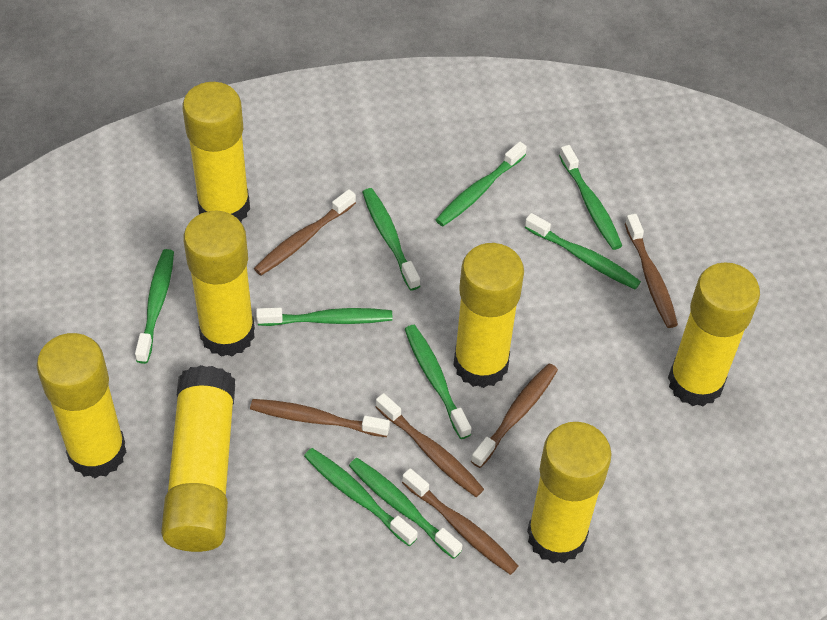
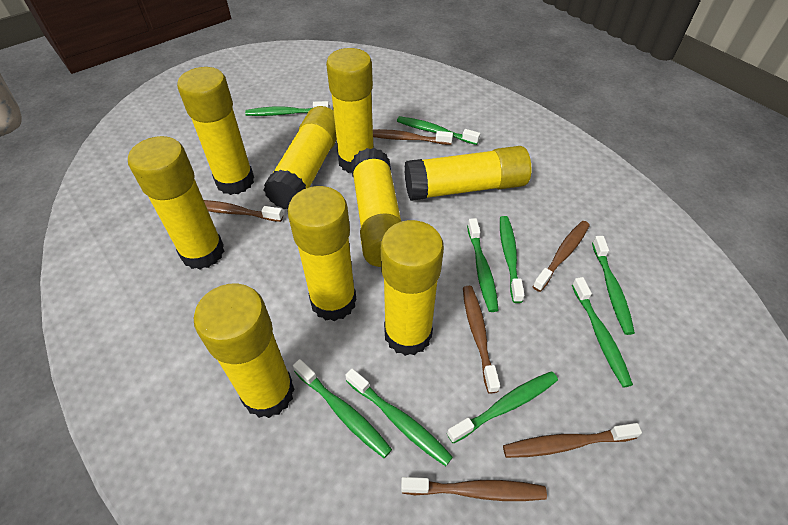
yellow glue stick: [37,333,127,478] [161,365,235,552] [183,82,250,222] [183,211,255,357] [453,243,524,388] [527,422,612,563] [668,262,760,407] = 7 -> [128,136,224,270] [177,67,254,195] [194,283,295,418] [264,106,337,209] [287,186,356,321] [326,48,374,173] [351,148,402,267] [381,220,444,356] [405,146,531,201] = 9

